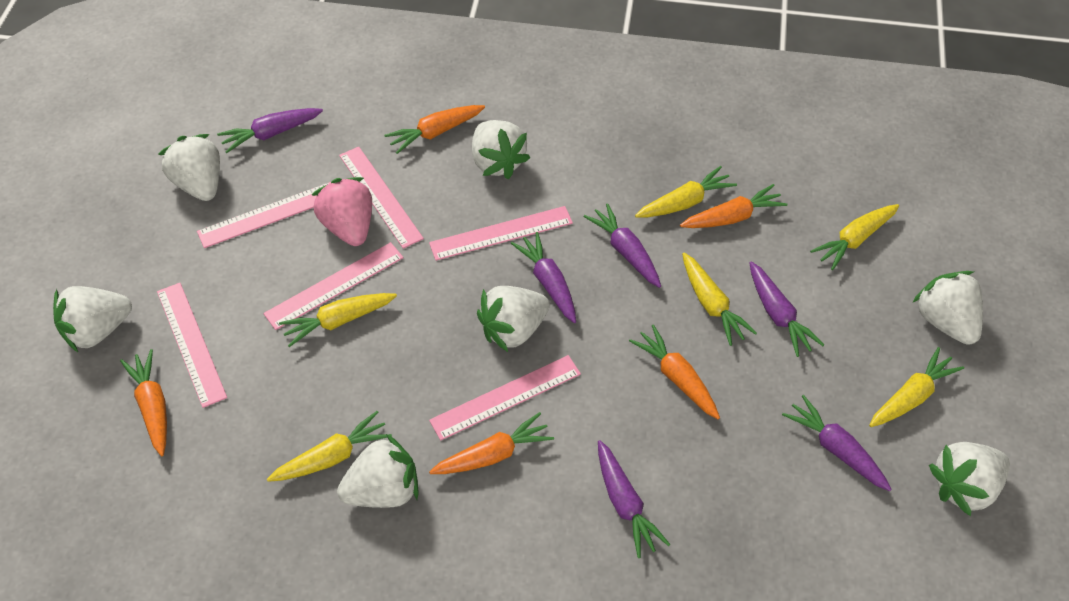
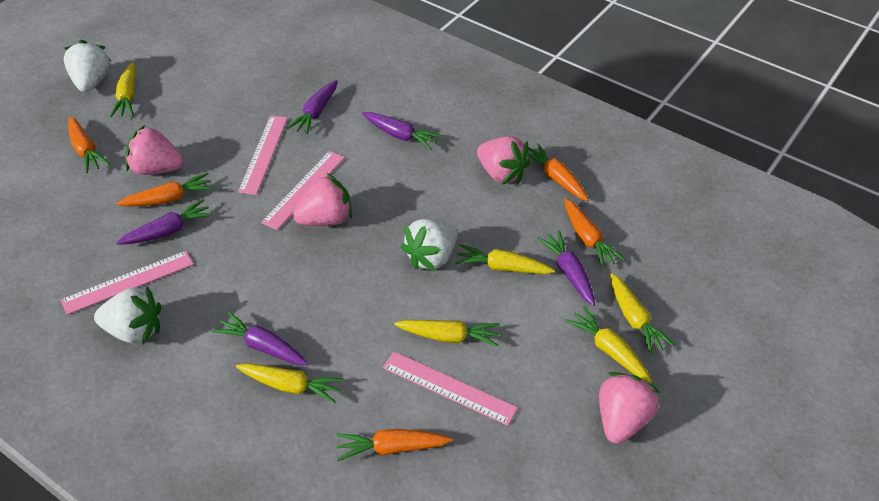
pink ruler: [157,283,227,408] [197,182,331,248] [263,242,403,330] [339,147,424,249] [429,206,573,261] [429,355,581,441] = 6 -> [61,251,193,315] [238,115,288,195] [261,151,345,230] [383,352,518,426] = 4
pink strawberry: [312,177,372,246] = 1 -> [126,125,184,175] [293,173,352,226] [477,136,531,185] [599,372,661,444] = 4
purple carrot: [217,108,323,153] [511,232,576,323] [583,203,661,288] [598,440,670,558] [749,261,824,357] [782,395,892,491] = 6 -> [116,199,213,244] [212,311,308,366] [287,80,337,135] [362,112,442,150] [537,230,595,306] = 5
white strawberry: [53,286,132,352] [158,134,220,201] [337,434,418,508] [472,120,530,179] [477,286,550,352] [912,271,983,345] [929,442,1010,516] = 7 -> [64,40,111,92] [94,286,161,345] [400,219,458,272] = 3

